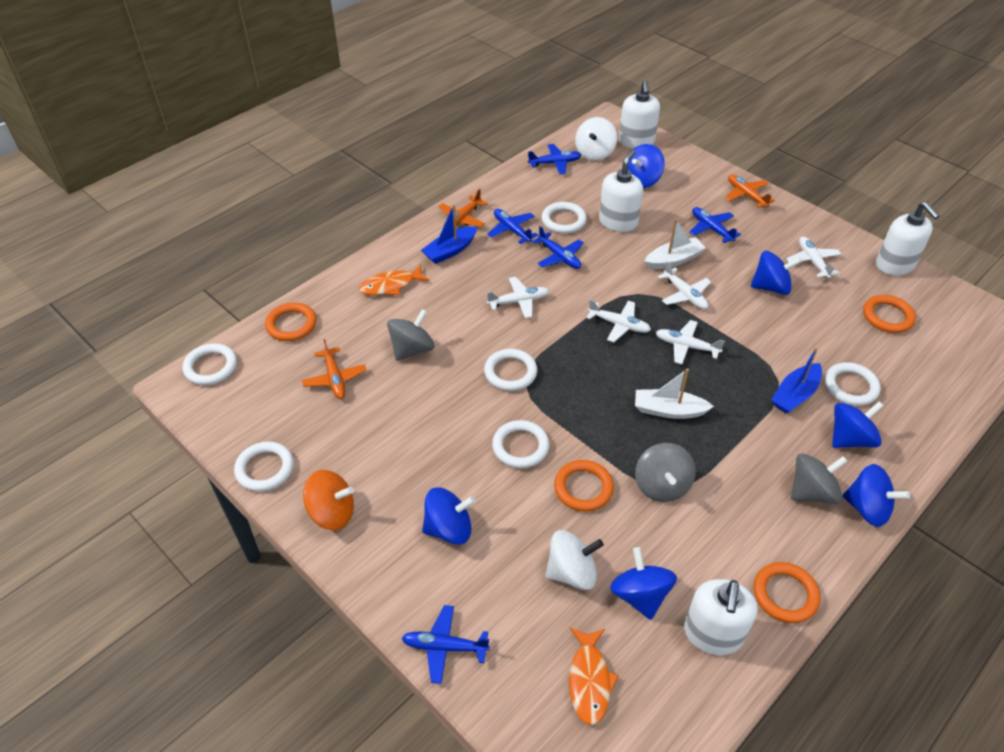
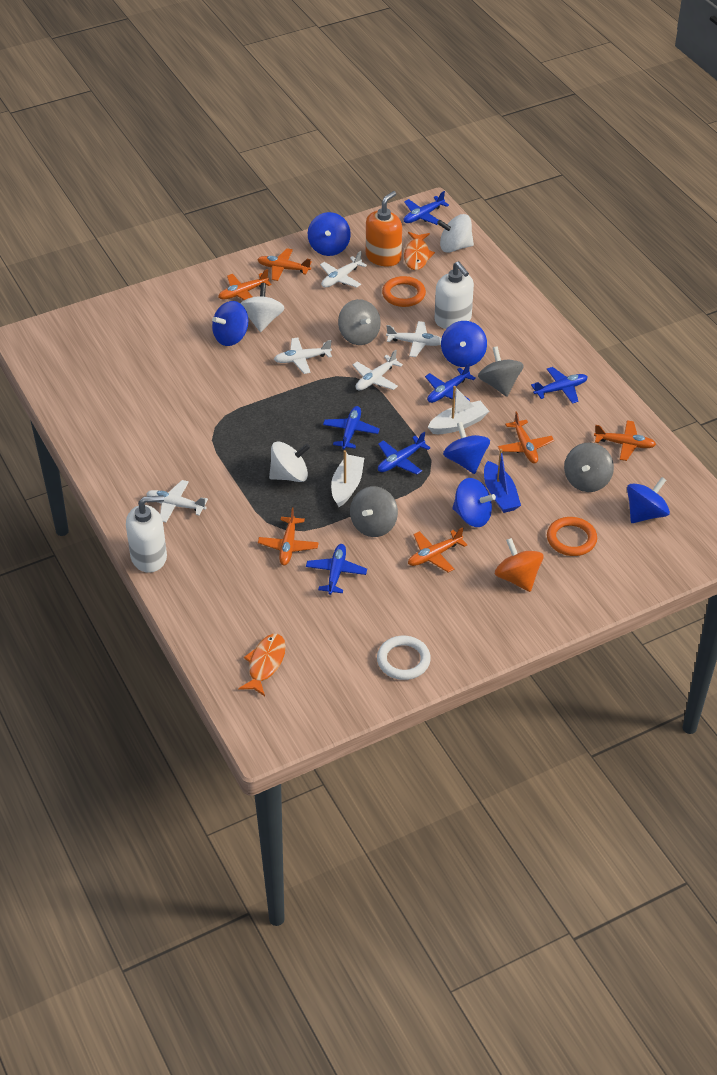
blue boat: [421,204,477,264] [771,347,822,414] = 2 -> [484,449,521,513] = 1
blue plane: [402,605,490,684] [487,209,538,244] [528,144,581,174] [532,226,584,269] [689,207,741,243] = 5 -> [306,544,367,595] [323,406,380,449] [378,432,430,475] [404,191,449,225] [425,363,476,403] [531,367,587,404] = 6
grey spinning top: [387,309,435,361] [635,443,696,502] [791,454,848,504] = 3 -> [338,299,381,345] [350,486,398,537] [478,346,524,397] [564,442,614,492] = 4
orange plane: [302,339,366,399] [438,189,488,227] [725,174,775,208] = 3 -> [218,269,272,300] [257,248,312,281] [258,507,319,565] [408,527,467,573] [498,412,554,464] [594,420,656,461] = 6
orange ring: [265,303,316,341] [554,460,614,512] [754,562,820,623] [863,295,916,333] = 4 -> [382,276,426,307] [547,517,597,556] = 2
orange soap dispenser: none = 0 -> [366,191,402,266] = 1
white ring: [183,343,237,385] [234,441,294,492] [484,349,537,391] [492,420,549,468] [541,202,587,234] [825,362,881,406] = 6 -> [377,636,431,680] = 1
white soap dispenser: [599,150,643,232] [619,80,660,148] [684,579,758,655] [876,202,940,275] = 4 -> [126,495,167,573] [434,261,474,329] = 2
white spinning top: [545,530,604,590] [575,117,617,161] = 2 -> [240,283,284,332] [269,442,310,482] [437,214,474,253] = 3

